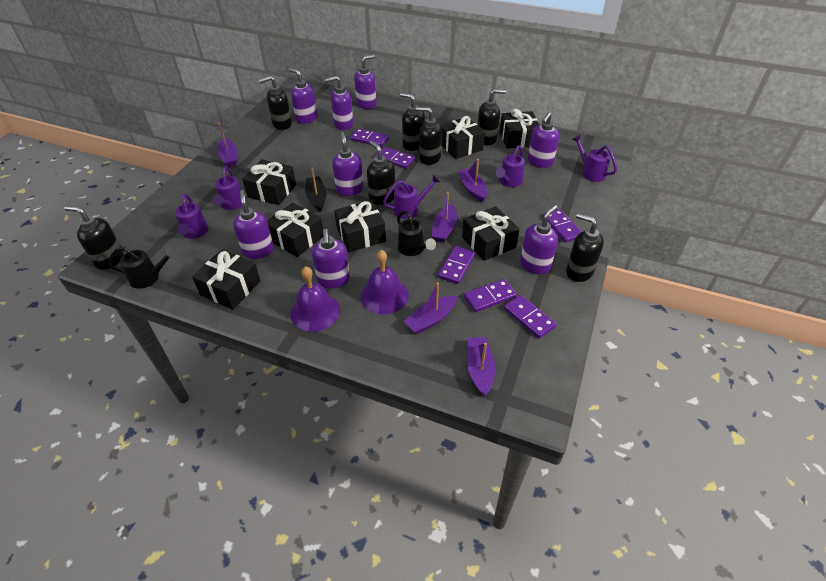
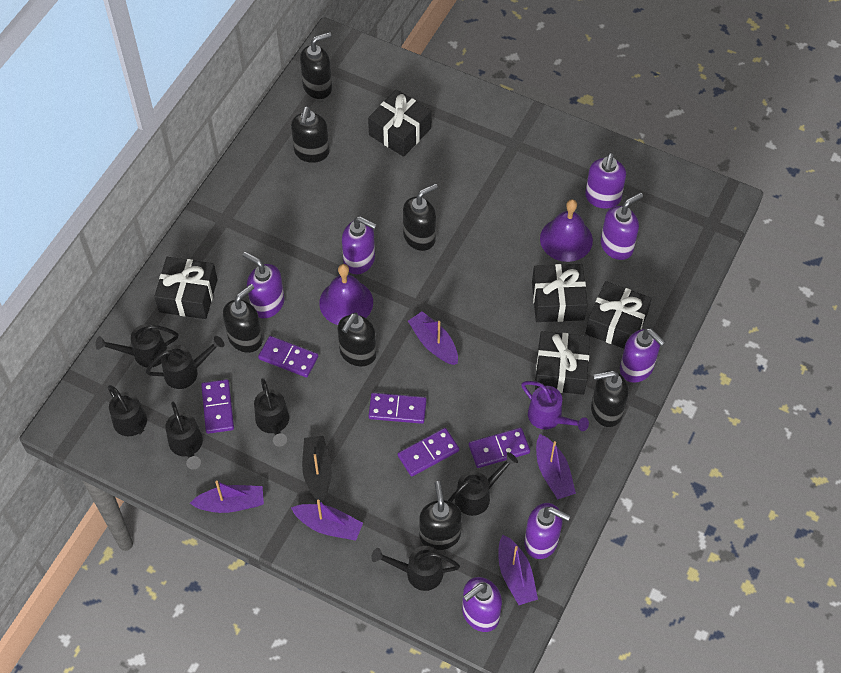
black gift: [192,249,261,309] [242,159,296,205] [267,203,323,257] [334,200,386,252] [441,116,485,159] [462,206,520,261] [500,109,539,148] = 7 -> [154,257,217,319] [368,89,431,157] [532,264,588,322] [535,331,590,395] [586,281,652,349] = 5
black watering can: [108,246,176,289] [397,210,436,256] = 2 -> [95,324,178,367] [108,385,155,443] [146,336,224,389] [165,402,203,469] [254,378,289,447] [371,546,460,591] [448,452,518,516] = 7
purple domino: [350,128,389,147] [375,147,415,169] [438,246,475,284] [464,279,517,312] [504,295,557,338] [542,209,582,243] = 6 -> [201,379,234,434] [258,336,318,377] [368,393,427,424] [398,428,459,477] [469,428,530,468] = 5
purple soap dispenser: [233,190,274,259] [289,68,318,124] [312,229,350,288] [325,76,353,130] [332,132,364,196] [354,55,377,109] [520,205,558,274] [528,112,559,168] = 8 -> [242,252,284,318] [342,216,377,274] [462,577,502,632] [524,503,571,559] [585,153,626,209] [601,193,643,260] [620,328,665,383] = 7
purple watering can: [175,193,208,239] [213,167,242,210] [383,174,440,219] [495,145,525,187] [572,135,617,182] = 5 -> [521,381,589,431] = 1

